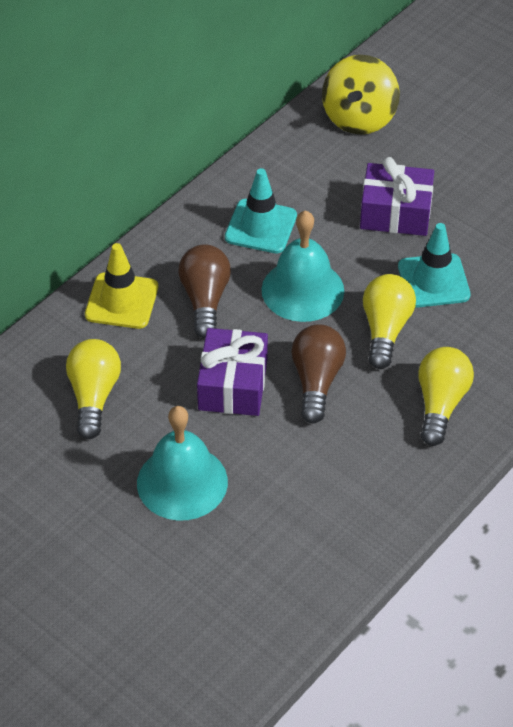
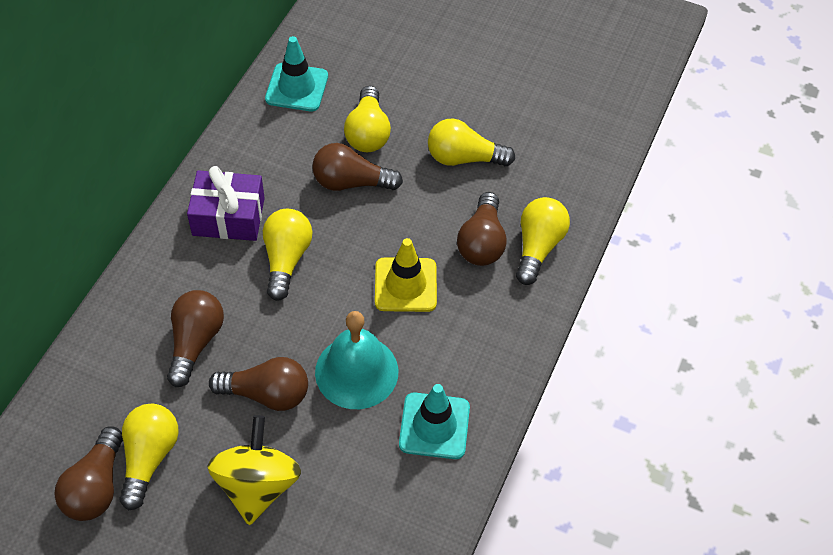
brown light bulb: [178,244,231,338] [291,324,346,423] = 2 -> [54,426,123,521] [167,290,224,387] [209,357,308,411] [312,143,403,191] [457,192,507,266] = 5
purple gift: [197,328,268,416] [360,157,434,236] = 2 -> [187,166,265,241] = 1
turquoise bell: [137,406,228,521] [262,210,344,322] = 2 -> [315,311,398,409] = 1
yellow light bulb: [66,339,121,439] [363,274,416,369] [418,347,474,446] = 3 -> [119,403,179,510] [263,209,312,301] [344,86,391,152] [428,118,515,166] [516,197,570,285] = 5

